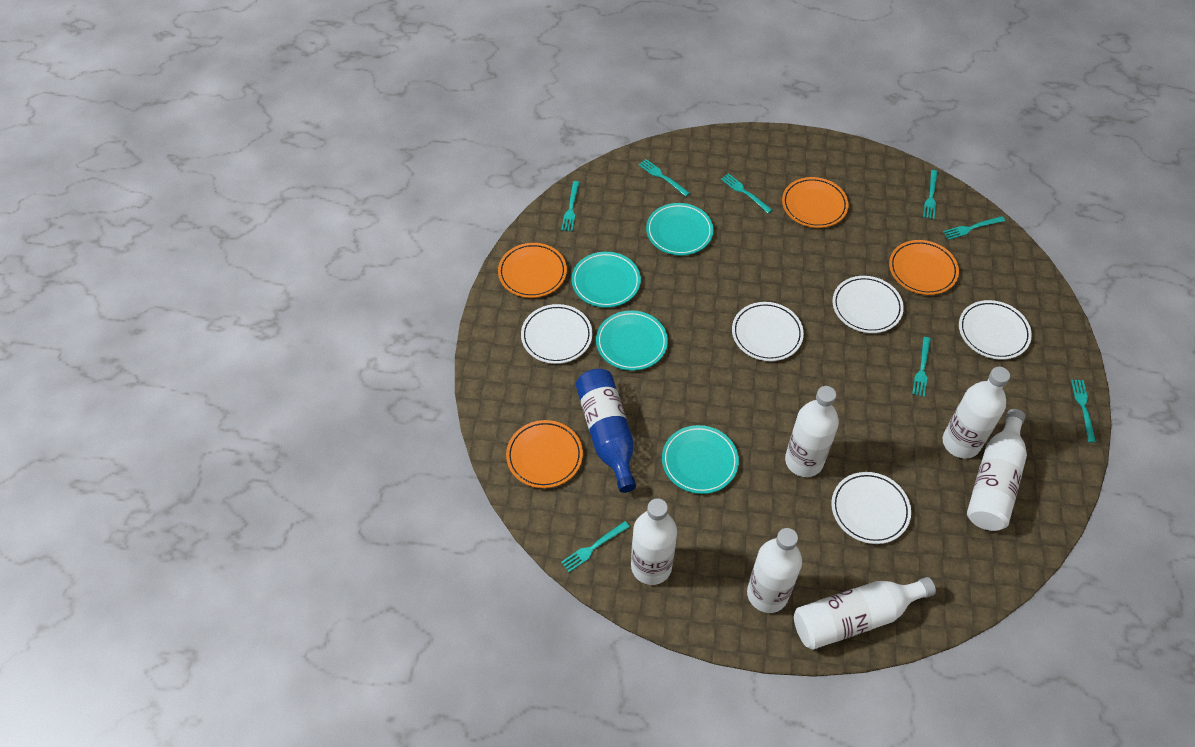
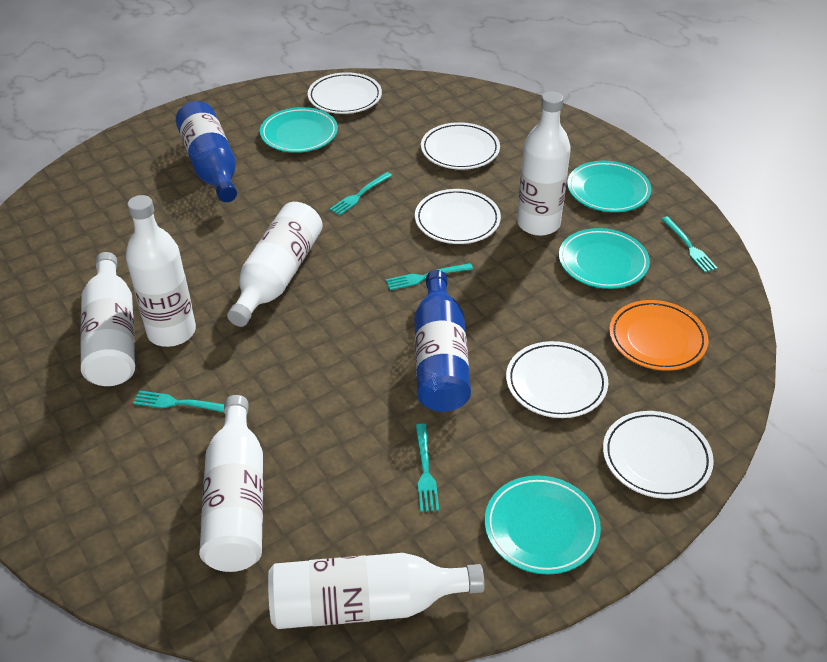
blue bottle: [576,369,636,493] = 1 -> [176,101,237,202] [414,270,471,412] = 2
orange plate: [498,243,567,298] [506,420,583,488] [782,177,849,228] [889,240,959,295] = 4 -> [609,300,708,371] = 1
turquoise fork: [561,181,580,231] [561,521,630,572] [638,159,690,197] [721,173,772,213] [912,337,931,397] [923,170,938,219] [943,216,1005,240] [1071,380,1096,442] = 8 -> [133,390,224,412] [330,172,392,215] [386,263,473,290] [415,424,439,512] [661,217,718,272] = 5

